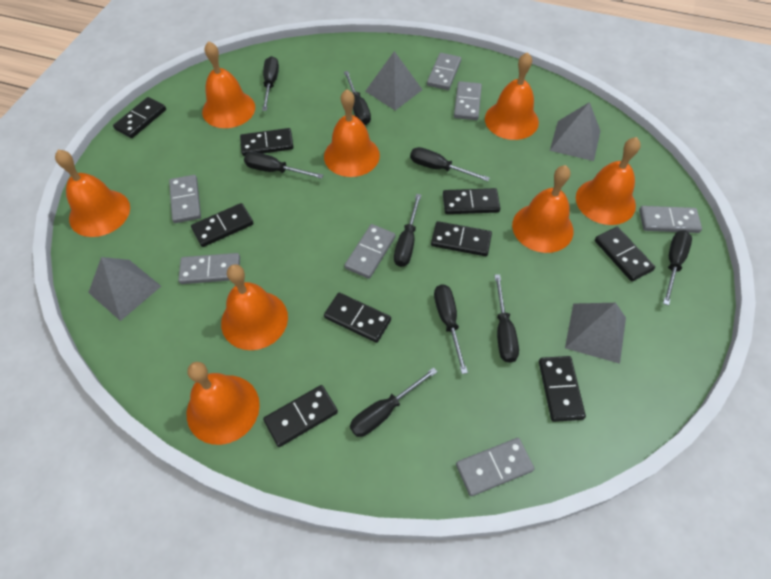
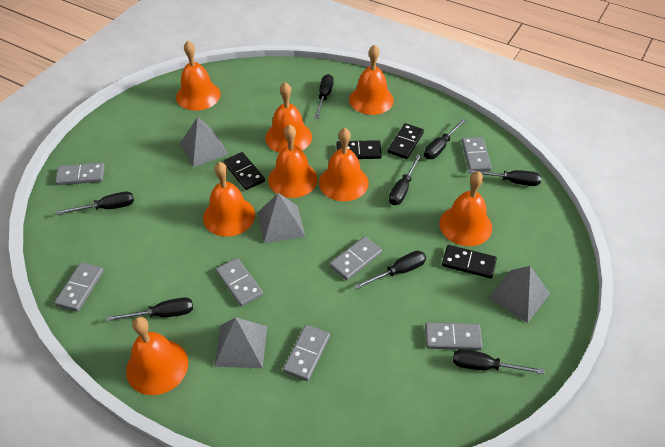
black domino: [113,97,166,138] [191,203,254,247] [240,128,293,156] [263,385,338,447] [324,293,391,343] [431,221,492,256] [443,188,500,214] [539,356,586,422] [595,227,655,281] = 9 -> [224,152,265,190] [336,140,382,159] [387,123,424,159] [442,245,497,279] = 4
black screwdriver: [244,152,323,179] [262,56,279,111] [344,71,371,125] [350,367,437,437] [394,194,421,267] [410,147,490,181] [434,284,468,374] [494,274,519,363] [663,230,692,306] = 9 -> [57,192,134,215] [107,297,193,321] [314,74,334,119] [354,251,426,289] [389,154,422,205] [424,119,466,159] [453,349,544,374] [468,169,541,186] = 8

